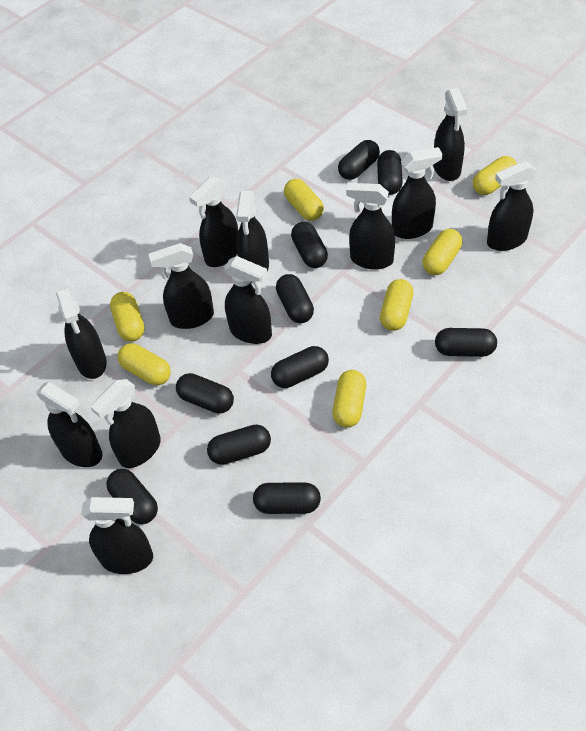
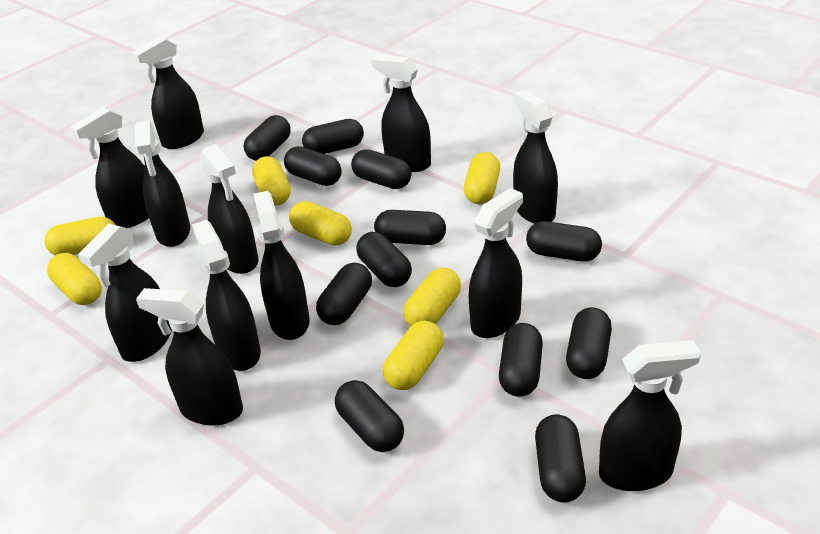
black capsule: [106,469,158,524] [176,373,234,414] [207,425,271,465] [253,482,321,514] [271,346,329,388] [276,274,314,323] [291,222,328,268] [338,140,380,180] [377,150,403,195] [435,328,497,357] = 10 -> [244,115,291,161] [284,146,342,186] [302,119,364,154] [316,263,372,325] [335,380,404,452] [351,149,411,189] [356,232,412,287] [374,210,446,245] [499,323,543,397] [526,221,602,262] [535,414,586,503] [566,308,612,379] = 12

